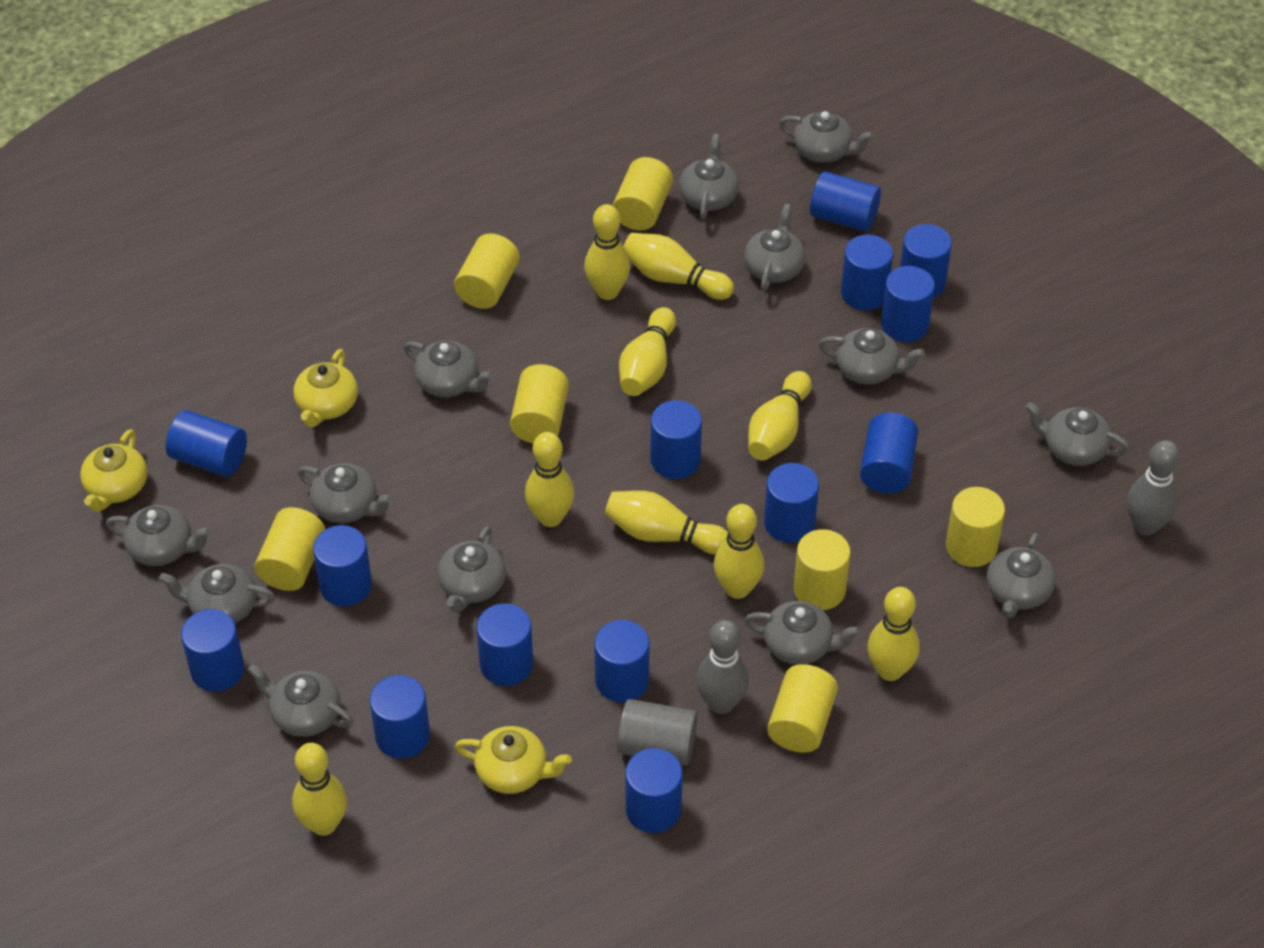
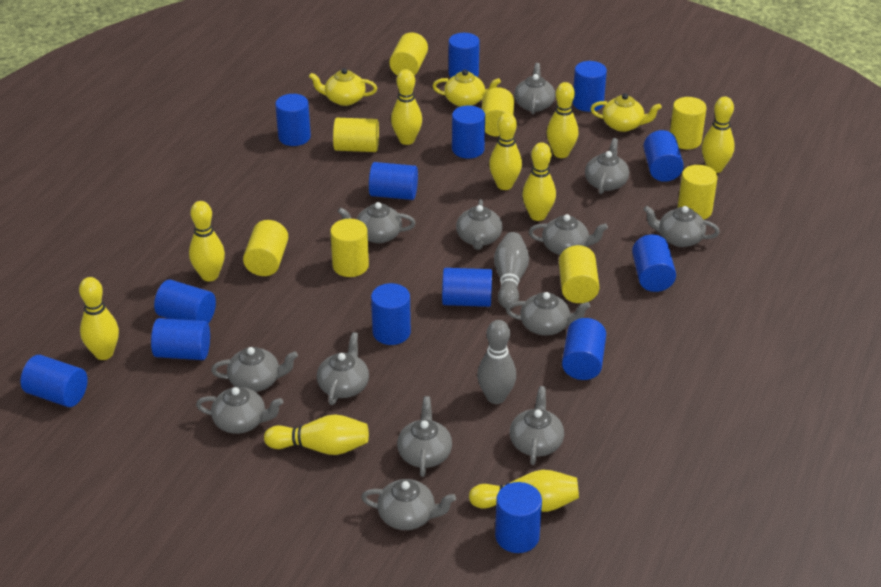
grey cylinder: [617,699,698,766] = 1 -> none = 0
yellow cylinder: [254,507,325,591] [454,233,520,309] [510,364,569,443] [613,157,673,230] [767,664,838,753] [794,529,851,610] [946,487,1005,567] = 7 -> [243,220,288,276] [330,219,369,277] [333,118,379,152] [389,32,428,76] [482,87,514,137] [559,245,599,303] [670,97,707,149] [678,165,718,220] = 8

